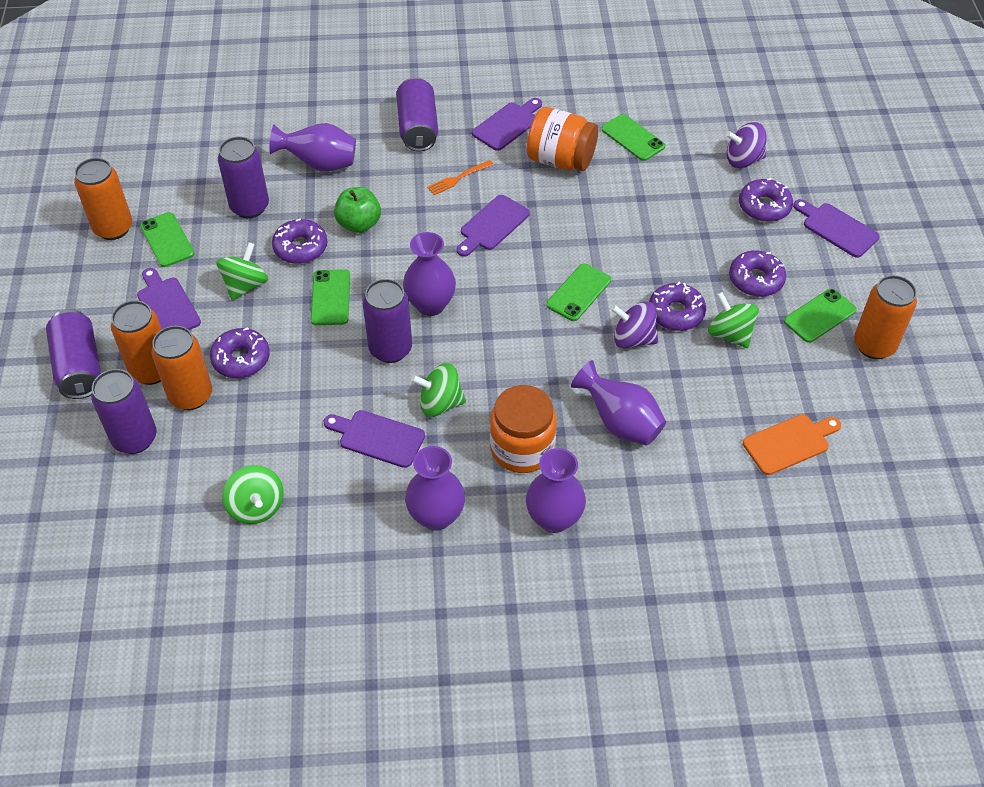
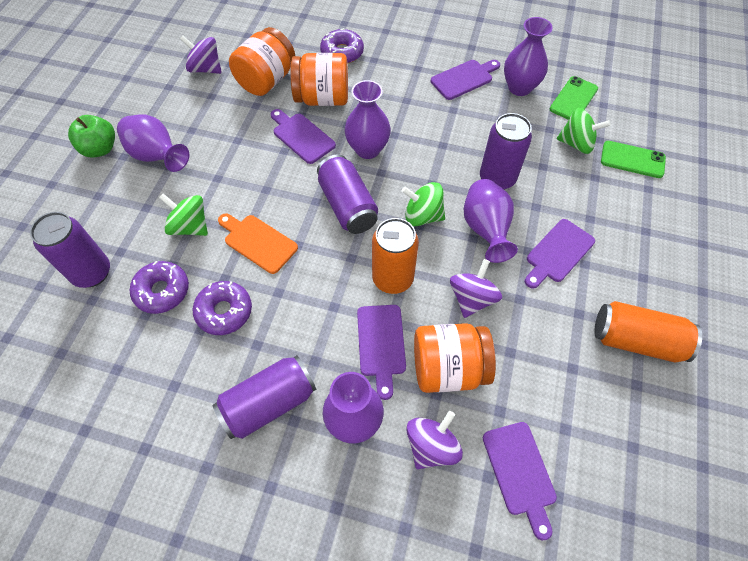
green phone: [140,212,194,267] [311,269,350,325] [546,263,611,321] [601,114,665,161] [784,288,857,343] = 5 -> [550,76,598,120] [601,141,666,178] = 2
green spinning top: [216,242,268,301] [222,465,283,524] [411,363,466,417] [708,292,759,348] = 4 -> [159,193,208,236] [402,182,445,226] [557,108,611,154] = 3
orange can: [74,158,132,240] [111,300,162,385] [151,326,212,410] [854,275,917,359] = 4 -> [372,218,419,294] [594,301,702,363] = 2
orange fork: [427,160,494,195] = 1 -> none = 0
orange jar: [490,385,557,473] [526,107,598,171] = 2 -> [229,27,295,96] [290,53,348,106] [414,323,496,393] = 3
purple can: [46,309,101,399] [91,369,157,454] [218,136,269,218] [363,279,412,363] [396,77,438,152] = 5 -> [30,212,110,288] [212,355,317,439] [317,154,378,234] [480,113,532,190] = 4
purple donut: [210,327,270,378] [272,219,327,264] [649,282,706,331] [729,250,786,297] [739,178,793,222] = 5 -> [130,261,189,314] [193,281,252,335] [320,28,364,64] = 3
purple spinning top: [611,301,658,348] [726,122,767,168] = 2 -> [180,35,222,74] [406,411,463,469] [450,259,502,318] = 3

